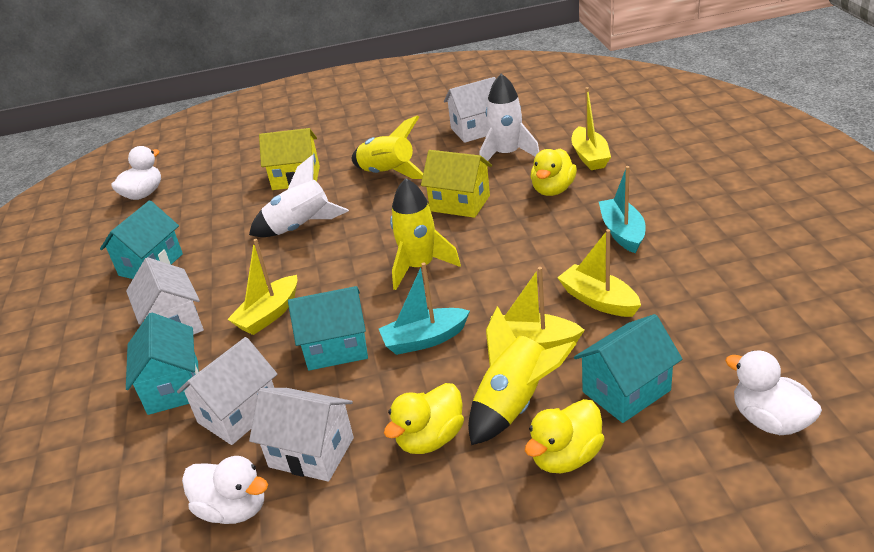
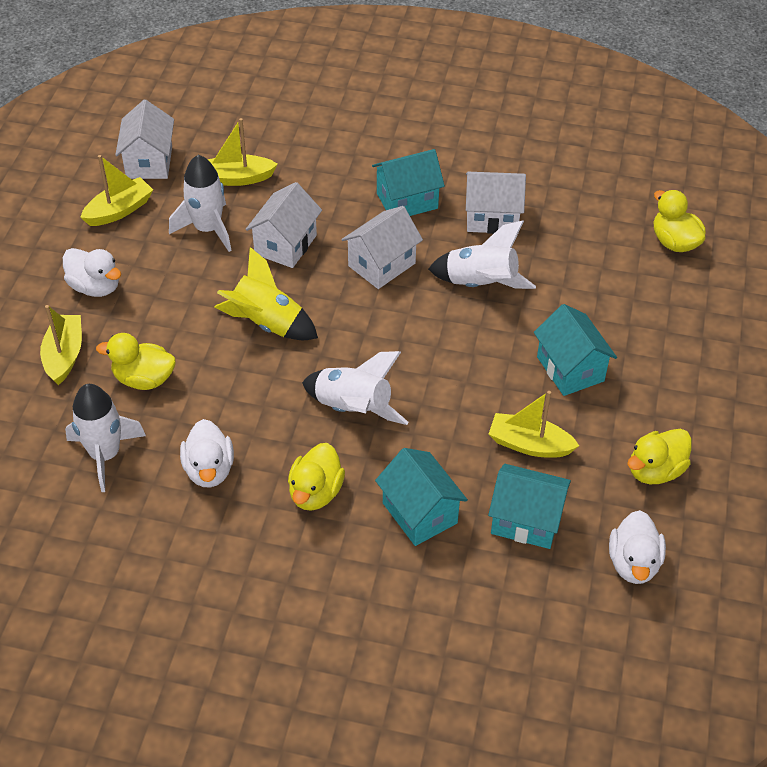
turquoise boat: [379,263,470,355] [599,166,646,253] = 2 -> none = 0
white rocket: [249,155,349,237] [480,74,539,161] = 2 -> [65,384,146,492] [169,155,232,252] [302,351,409,425] [428,220,536,289] = 4
yellow duck: [384,383,464,454] [525,399,605,473] [531,148,577,196] = 3 -> [96,333,176,390] [288,443,345,511] [627,429,692,484] [653,190,706,252] = 4
yellow house: [259,128,320,190] [421,150,492,218] = 2 -> none = 0
yellow rocket: [352,115,423,179] [390,178,461,290] [468,306,576,445] = 3 -> [215,247,318,340] = 1

